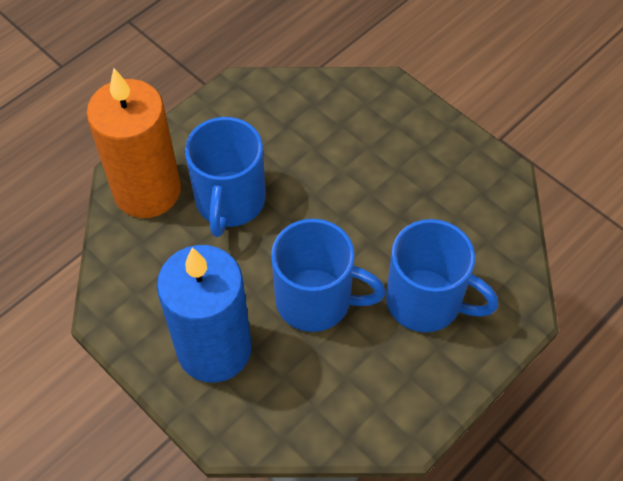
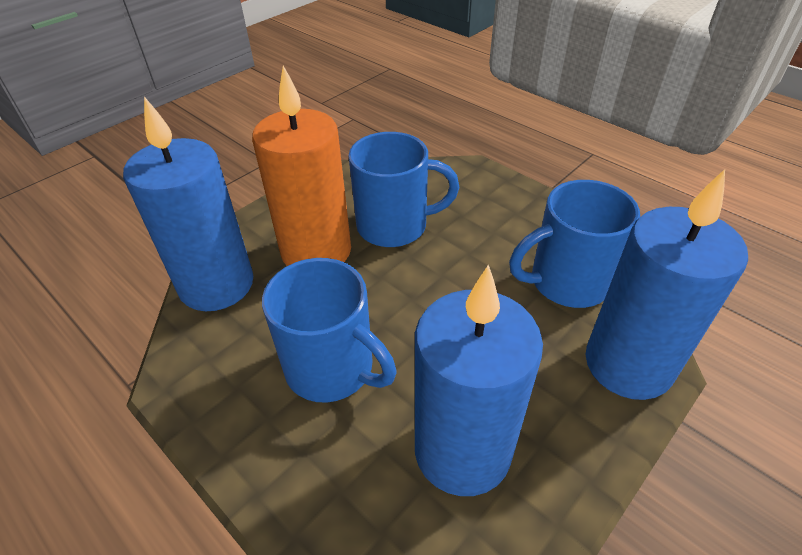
blue candle: [157,245,252,383] = 1 -> [123,96,253,311] [415,265,543,496] [586,169,748,400] = 3

